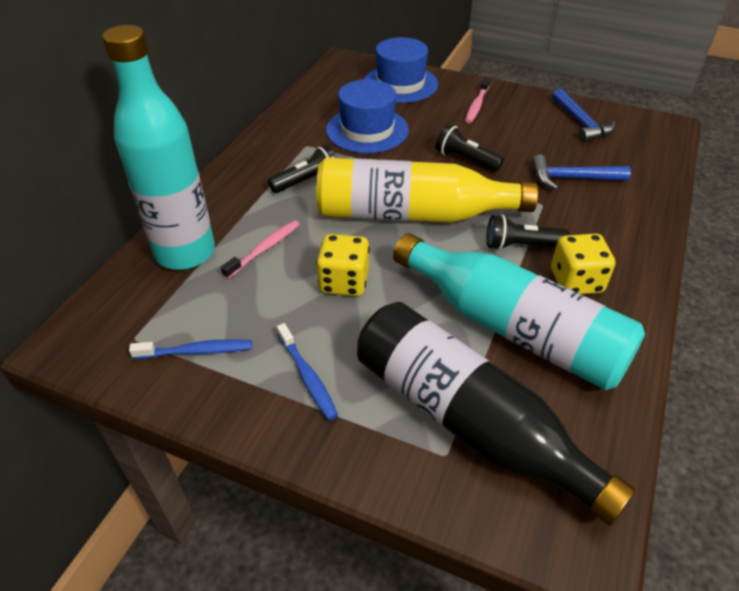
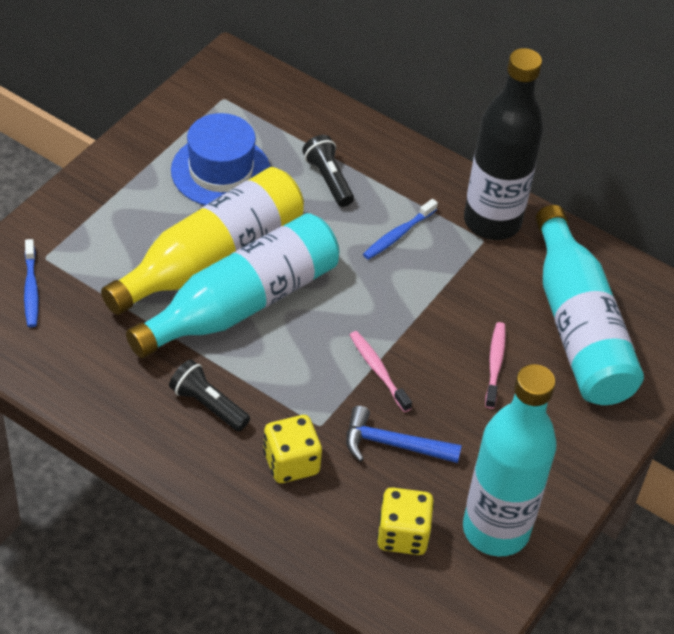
black flashlight: [268,145,337,193] [436,124,504,172] [487,215,570,250] = 3 -> [169,360,250,431] [302,135,354,207] = 2
blue hammer: [532,154,631,190] [552,88,616,142] = 2 -> [346,406,462,463] = 1
blue hat: [326,79,409,153] [364,37,438,103] = 2 -> [171,113,270,205] = 1
turquoise bottle: [102,25,215,270] [393,233,645,390] = 2 -> [126,213,339,358] [463,364,557,556] [535,205,644,405] = 3

